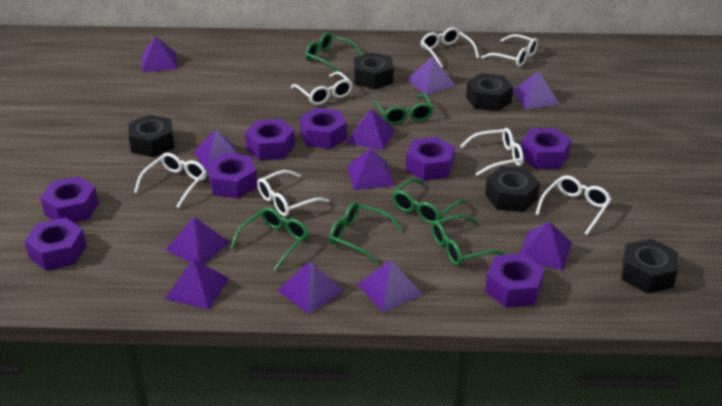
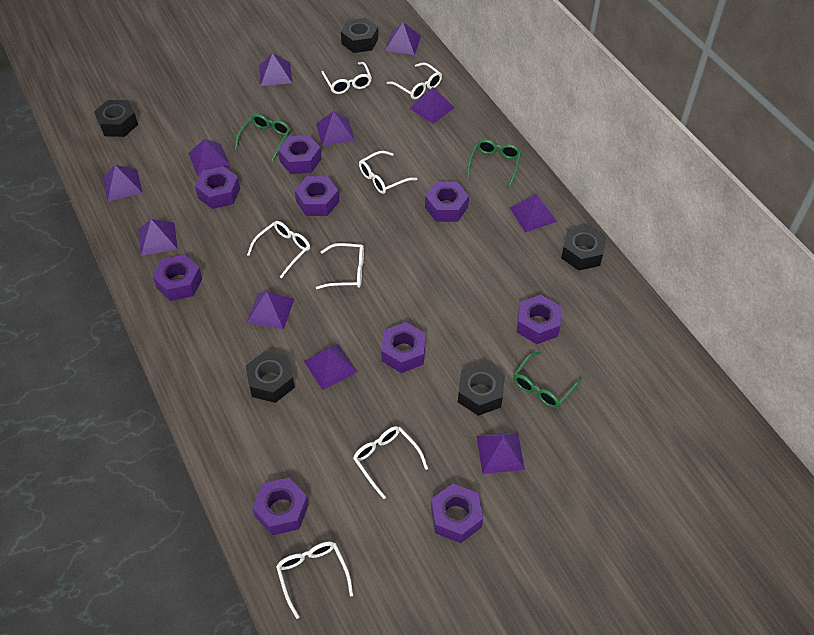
green glasses: [230,207,309,271] [305,32,364,72] [329,202,403,264] [373,94,434,125] [392,178,466,224] [431,214,506,266] = 6 -> [235,114,291,161] [467,139,521,187] [513,351,582,408] = 3
purple nut: [24,218,87,271] [40,176,99,223] [207,153,257,199] [245,119,295,161] [300,108,347,149] [406,137,455,181] [485,253,545,308] [521,128,571,169] = 8 -> [152,254,202,301] [195,166,240,209] [252,478,309,535] [278,135,321,174] [295,176,339,216] [381,322,426,373] [425,182,469,222] [431,484,483,543] [517,295,561,344] = 9

